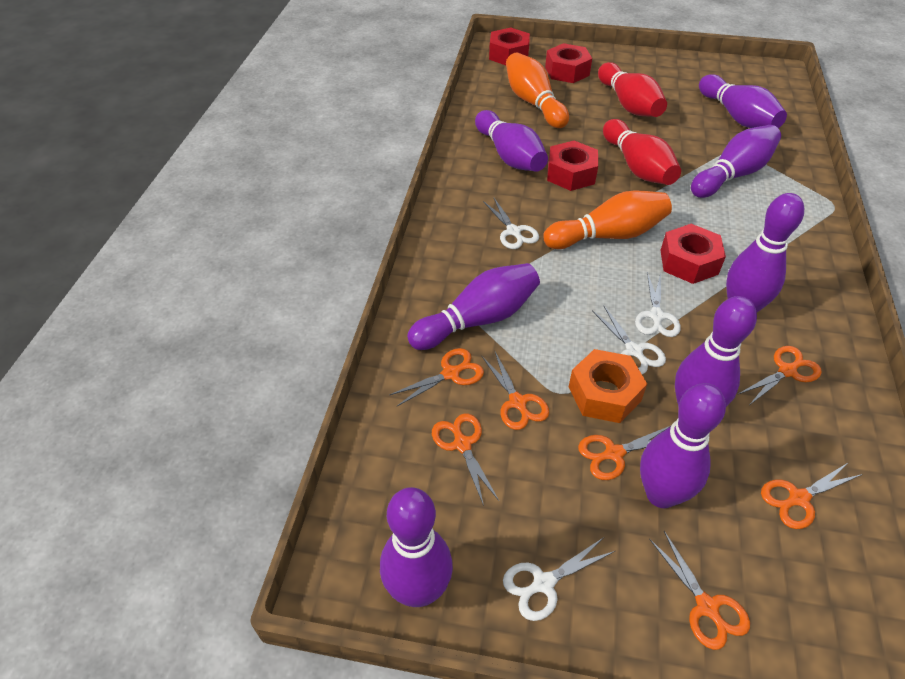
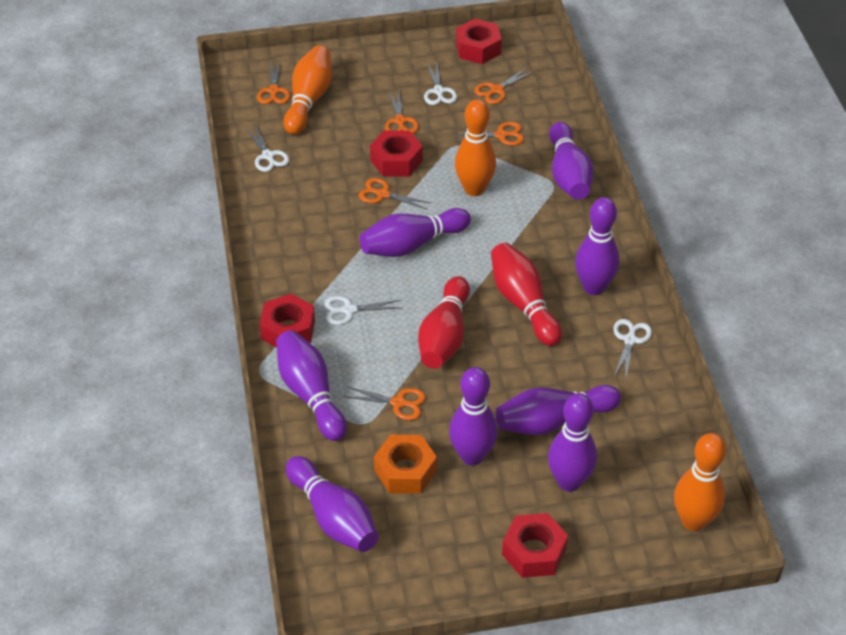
orange bowling pin: [506,53,569,128] [543,191,672,249] = 2 -> [283,46,332,134] [455,99,496,196] [674,433,726,531] = 3
orange scissors: [390,348,484,407] [432,414,499,506] [482,350,549,430] [578,426,671,480] [649,531,750,650] [737,346,822,404] [761,462,862,529] = 7 -> [257,61,290,104] [343,386,426,420] [359,178,431,209] [385,91,419,134] [453,122,524,146] [474,67,534,104] = 6

